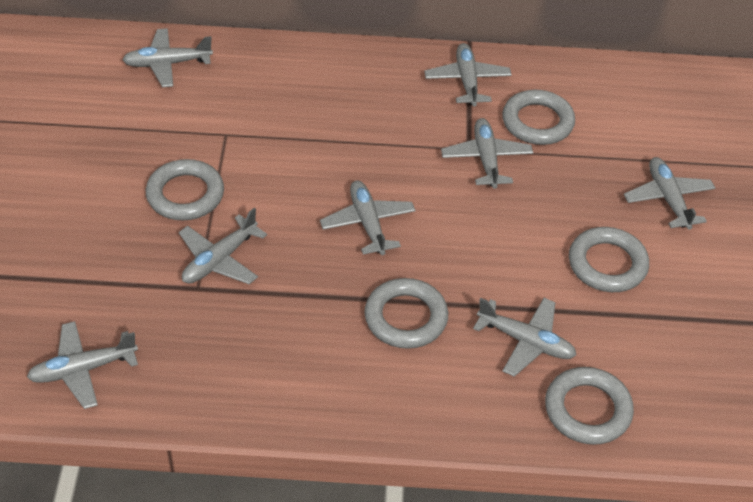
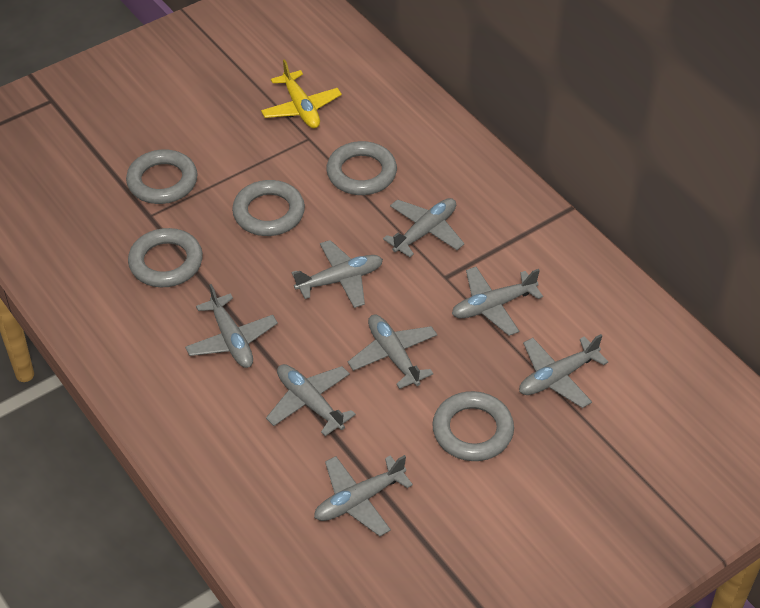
yellow plane: none = 0 -> [261,59,342,128] = 1

